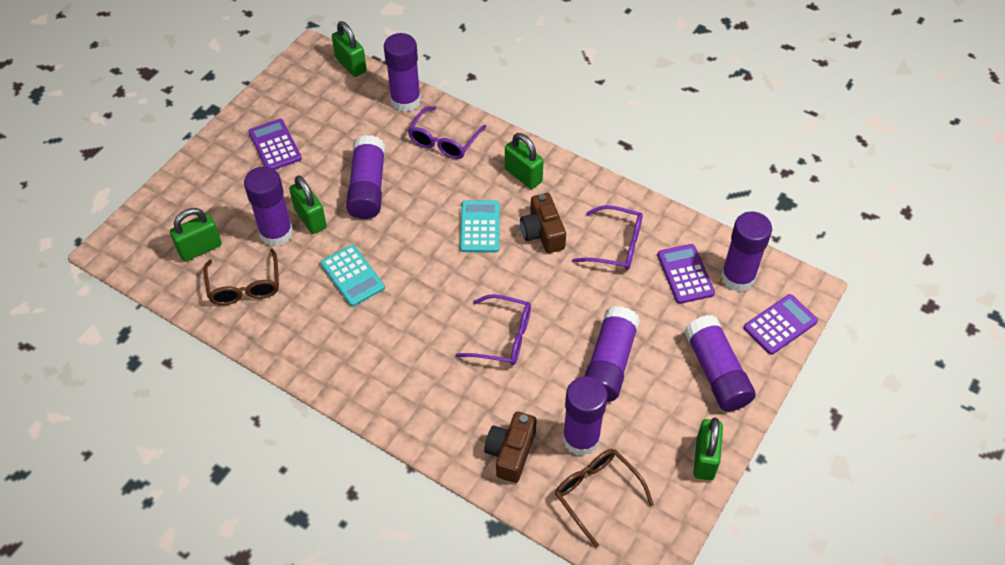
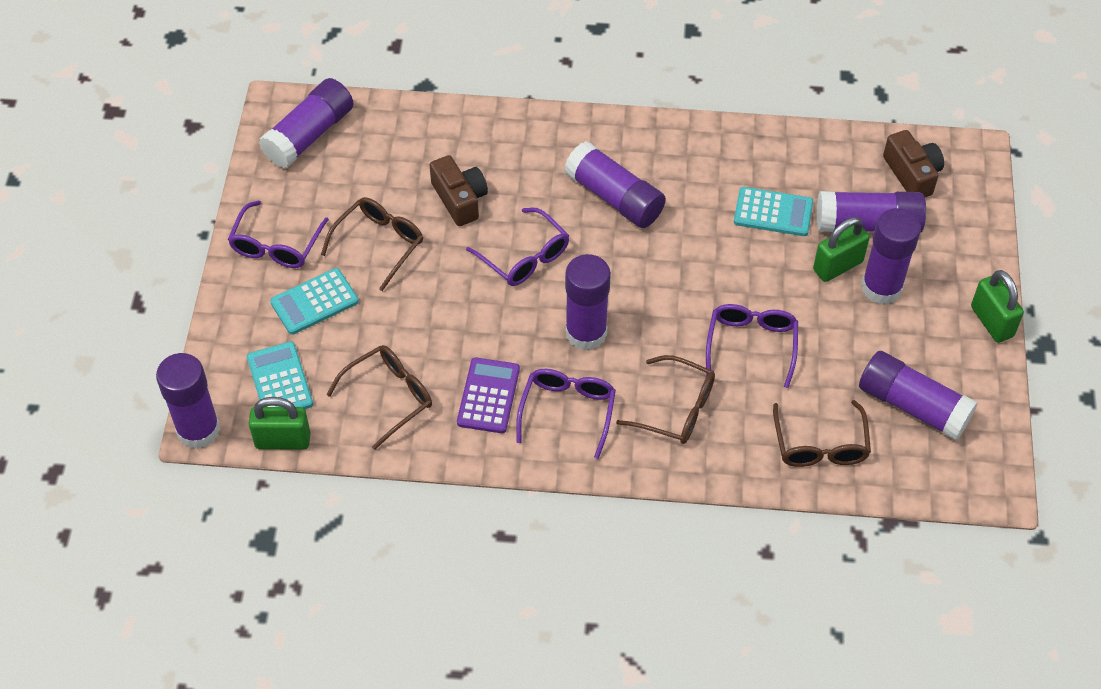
brown glasses: [203,248,279,305] [555,449,654,547] = 2 -> [321,197,423,291] [326,345,432,450] [616,355,715,444] [773,400,871,467] = 4
green padlock: [170,208,222,261] [289,175,327,234] [332,21,367,77] [505,133,543,189] [693,417,723,481] = 5 -> [249,397,311,450] [813,217,870,282] [971,270,1024,343] = 3
purple calculator: [248,119,302,170] [657,244,715,304] [744,294,818,355] = 3 -> [457,357,520,433] = 1
purple glasses: [408,106,487,159] [456,294,531,365] [572,205,643,270] = 3 -> [228,200,329,268] [466,208,569,286] [516,369,616,459] [706,304,798,388] = 4
turquoise calculator: [320,245,385,306] [460,200,500,252] = 2 -> [247,342,313,409] [270,268,359,335] [734,187,813,236] = 3

